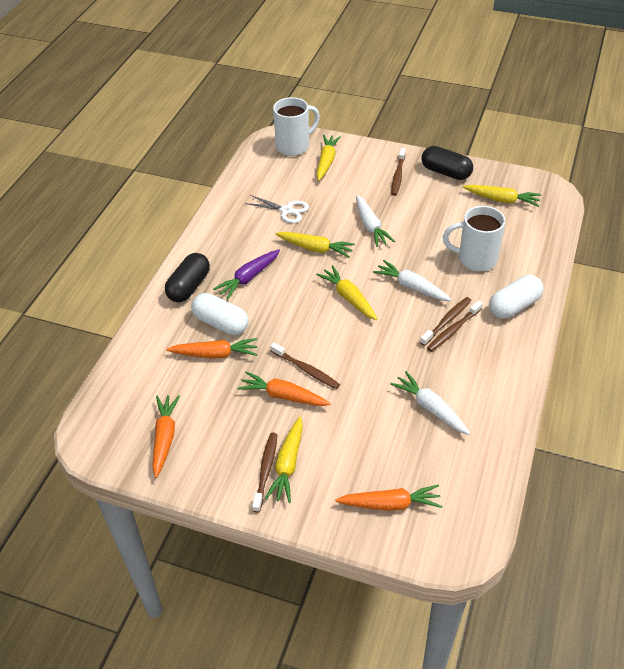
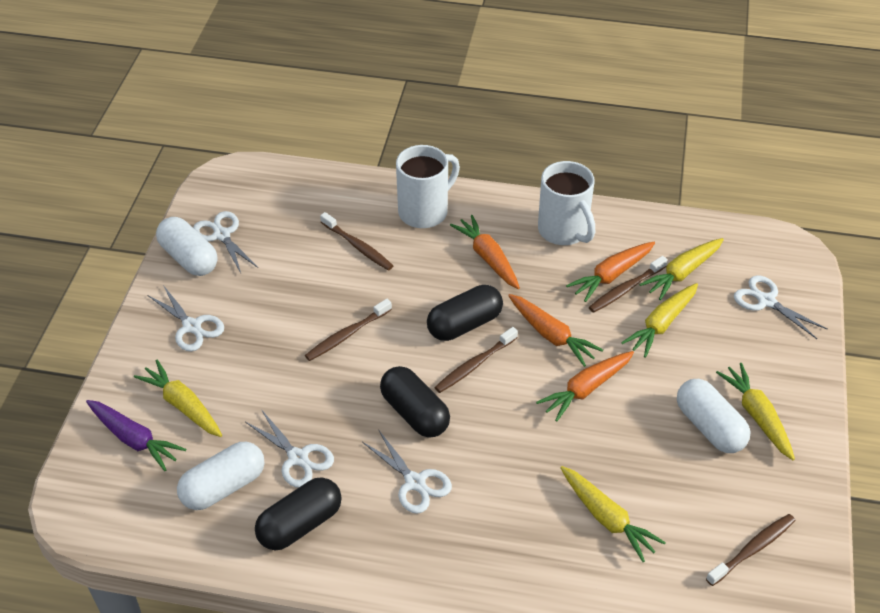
black capsule: [165,253,210,302] [422,146,473,180] = 2 -> [255,477,342,550] [380,366,450,437] [427,285,503,341] = 3
white capsule: [191,293,249,335] [489,275,544,319] = 2 -> [156,217,217,276] [177,442,265,510] [677,379,751,453] = 3
white carrot: [356,195,395,247] [373,260,452,301] [390,371,470,435] = 3 -> none = 0
white scissors: [244,195,309,223] = 1 -> [147,285,224,351] [193,211,258,273] [245,409,334,488] [362,431,452,514] [734,275,827,339] = 5

